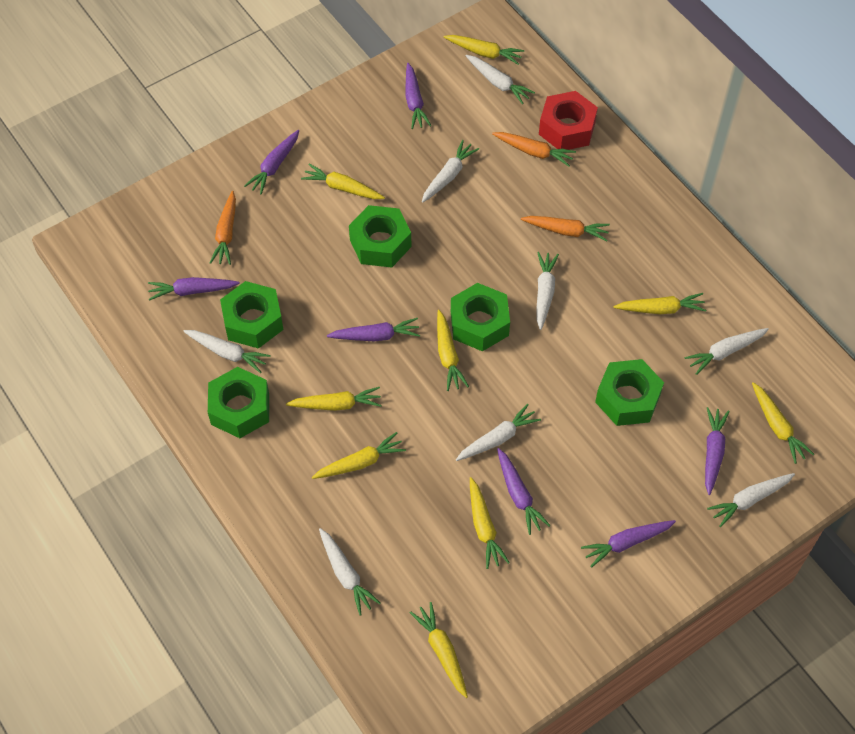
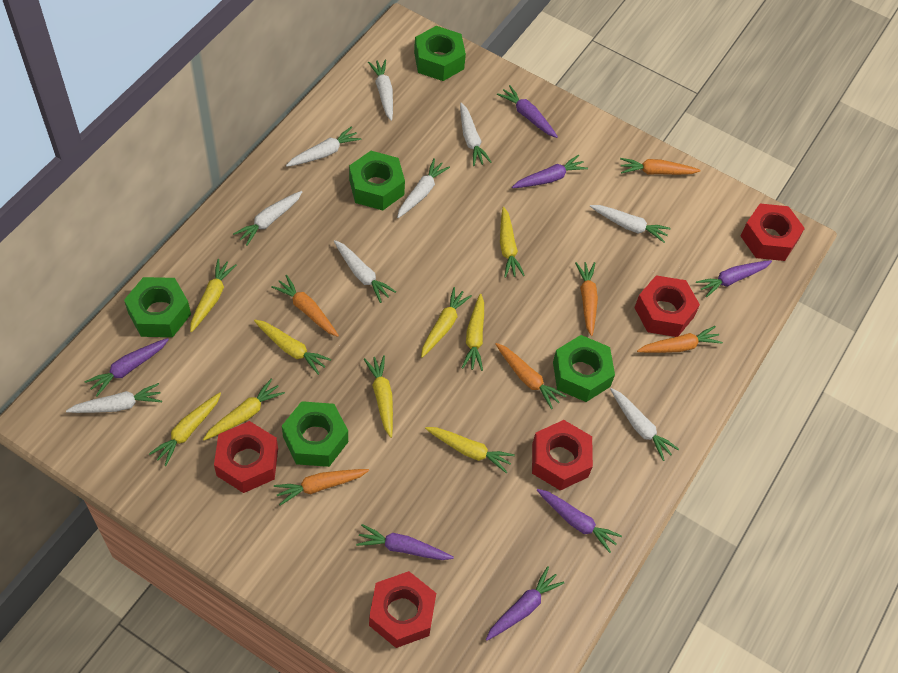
orange carrot: [210,191,236,265] [492,132,576,167] [521,216,610,241] = 3 -> [271,275,339,337] [274,469,369,506] [496,343,566,409] [575,262,598,336] [620,158,701,175] [637,326,723,353] = 6
red nut: [539,91,598,150] = 1 -> [214,421,278,493] [369,571,436,648] [532,420,593,491] [634,275,700,337] [741,204,805,261] = 5
white carrot: [183,330,271,373] [319,528,380,615] [422,140,479,203] [456,403,541,461] [466,55,535,105] [537,252,559,330] [684,328,769,375] [707,473,795,527] = 8 -> [66,383,162,413] [233,191,302,246] [286,126,362,167] [334,240,396,303] [368,59,393,121] [397,158,450,218] [460,103,492,166] [590,205,671,243] [610,388,679,461] = 9

